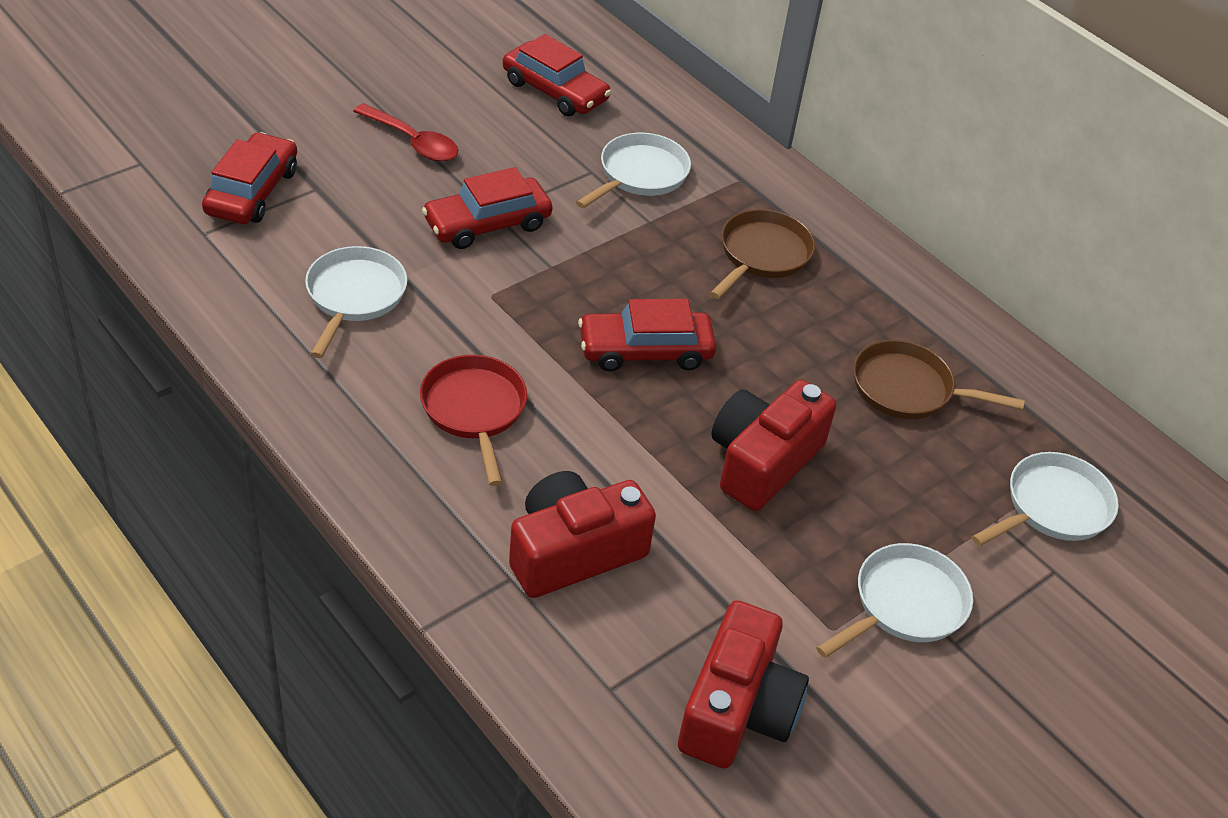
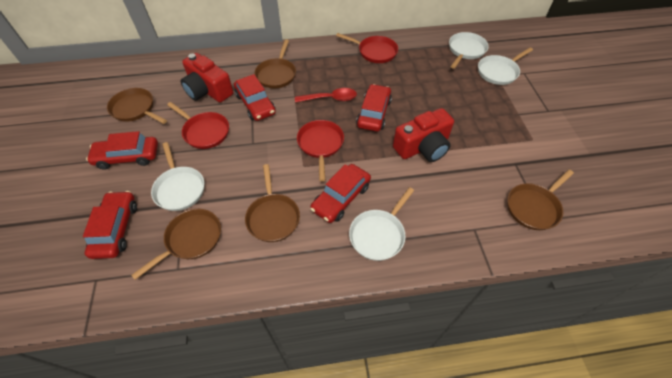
brown pan: [710,209,815,299] [853,340,1025,419] = 2 -> [107,88,167,124] [131,209,221,280] [245,164,300,242] [254,39,296,88] [507,170,574,230] = 5
red camera: [509,471,656,598] [678,600,809,769] [711,380,837,511] = 3 -> [180,53,233,102] [393,108,454,162] = 2
red car: [202,132,297,224] [422,167,553,249] [503,34,611,116] [578,299,716,371] = 4 -> [83,191,137,259] [86,131,158,170] [234,74,276,121] [310,164,371,223] [356,84,392,132] = 5
red pan: [420,355,527,486] = 1 -> [167,102,229,149] [297,120,344,181] [336,33,398,63] = 3

